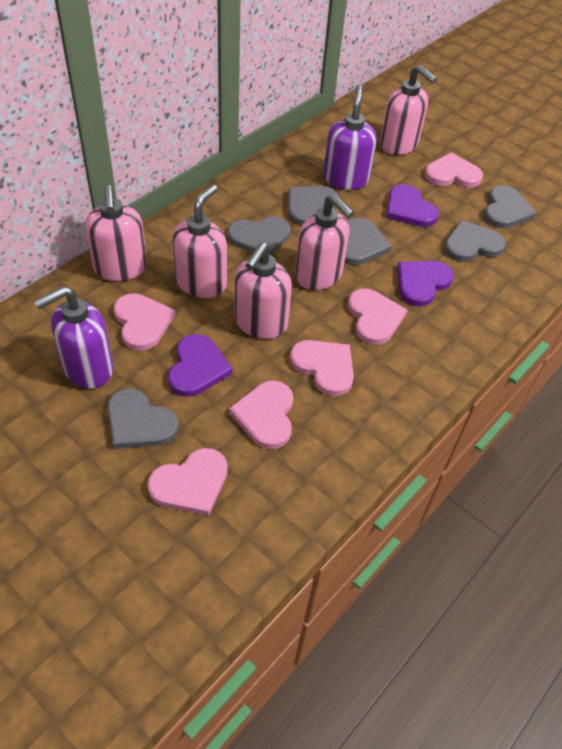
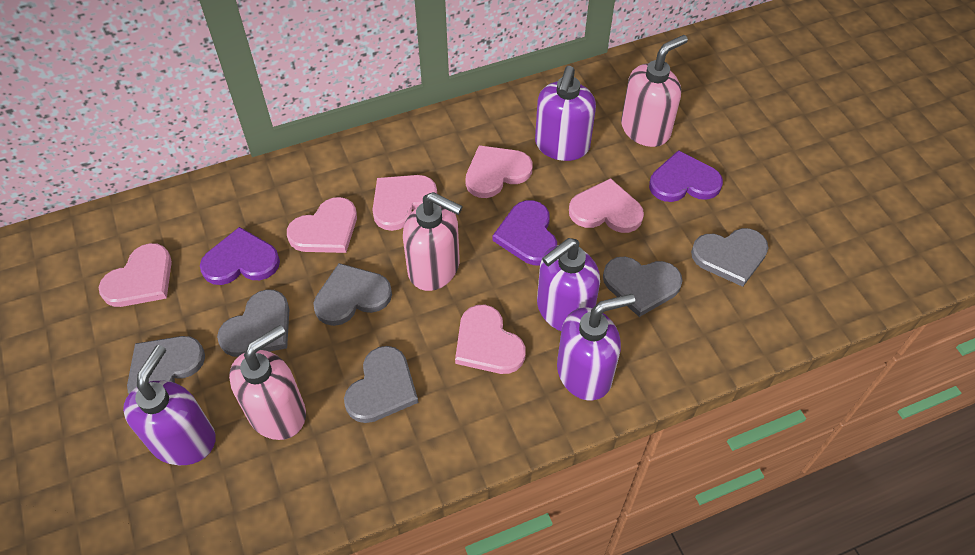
pink soap dispenser: [85,185,147,281] [172,184,227,298] [234,242,292,339] [295,194,354,290] [380,64,437,155] = 5 -> [229,325,306,440] [403,192,463,291] [621,35,688,147] = 3
purple soap dispenser: [34,286,113,389] [323,85,377,190] = 2 -> [123,345,216,465] [535,66,596,161] [537,238,600,331] [557,294,635,401] = 4

